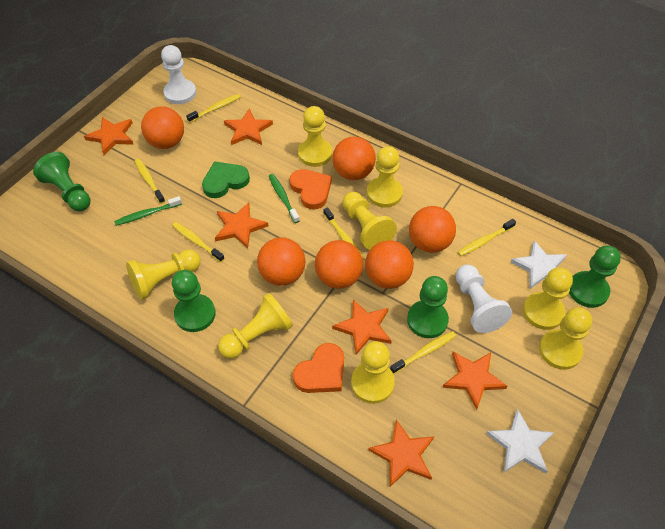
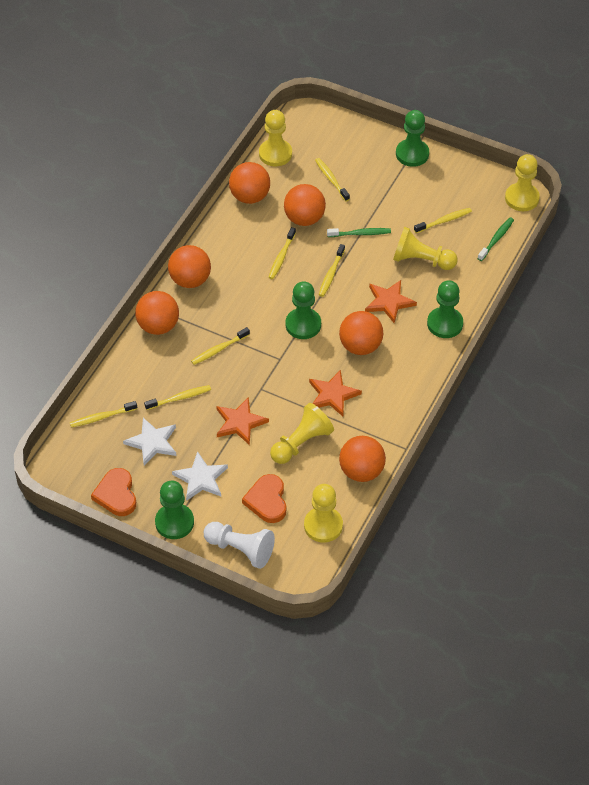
green heart: [202,161,250,198] = 1 -> none = 0
orange star: [84,117,134,155] [215,202,268,249] [224,109,273,145] [332,299,392,355] [368,420,434,487] [442,352,508,410] = 6 -> [216,397,269,445] [309,370,362,416] [365,280,417,323] = 3
white pawn: [161,45,196,104] [456,265,512,333] = 2 -> [204,522,275,569] = 1
yellow pawn: [126,249,201,300] [218,293,293,359] [298,106,332,167] [342,192,397,250] [351,341,395,404] [367,146,403,208] [523,267,573,330] [539,307,592,370] = 8 -> [259,110,292,166] [270,403,334,464] [304,484,343,543] [393,227,458,270] [505,154,540,211] = 5
yellow toothbrush: [135,158,165,204] [172,222,225,262] [186,94,241,123] [323,207,364,260] [390,331,456,374] [458,219,516,256] = 6 -> [70,401,137,427] [144,385,211,410] [191,327,250,365] [268,227,296,279] [315,158,350,201] [319,244,345,297] [414,208,472,233] = 7

